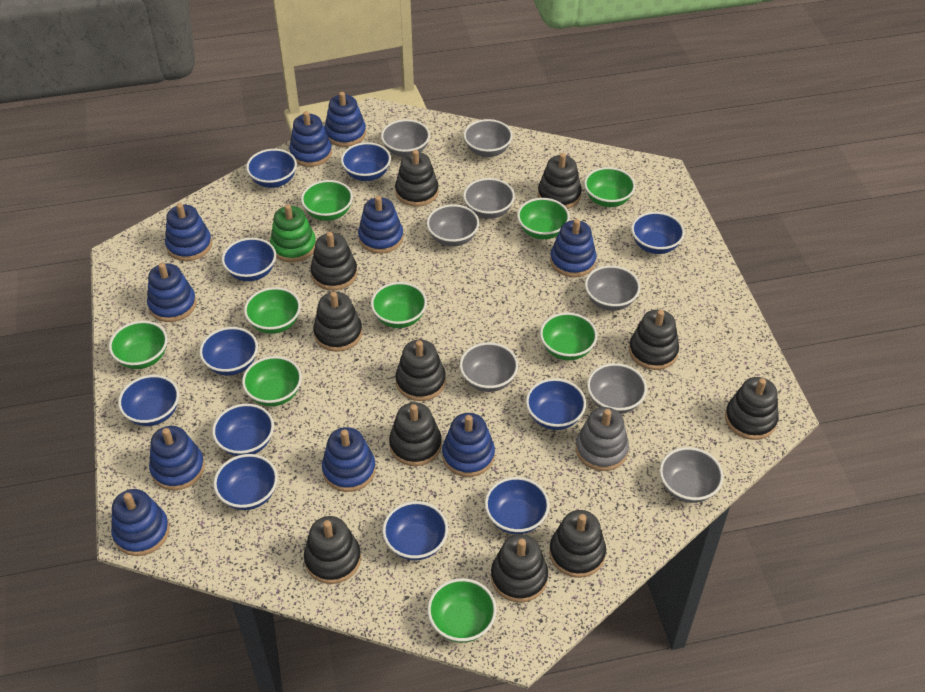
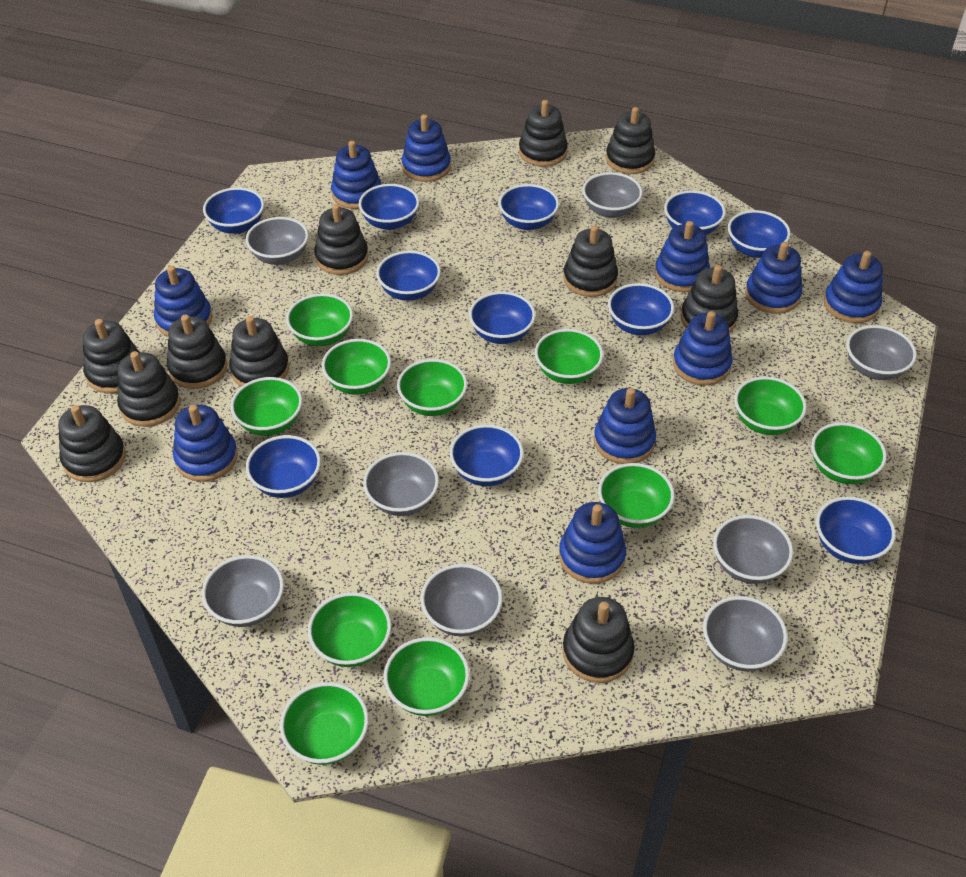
green bowl: [109,321,168,369] [242,356,302,406] [244,287,301,334] [301,180,353,221] [371,282,427,328] [428,578,497,643] [517,198,570,239] [540,312,597,360] [584,167,635,207] = 9 -> [230,377,302,436] [280,682,369,765] [286,293,353,346] [308,592,391,667] [322,339,391,395] [384,637,470,716] [397,359,467,416] [535,329,603,384] [598,463,675,528] [734,377,807,435] [811,422,887,484] = 11
green stacking toy: [270,204,316,262] = 1 -> none = 0
grey stacking toy: [576,407,629,471] = 1 -> none = 0

